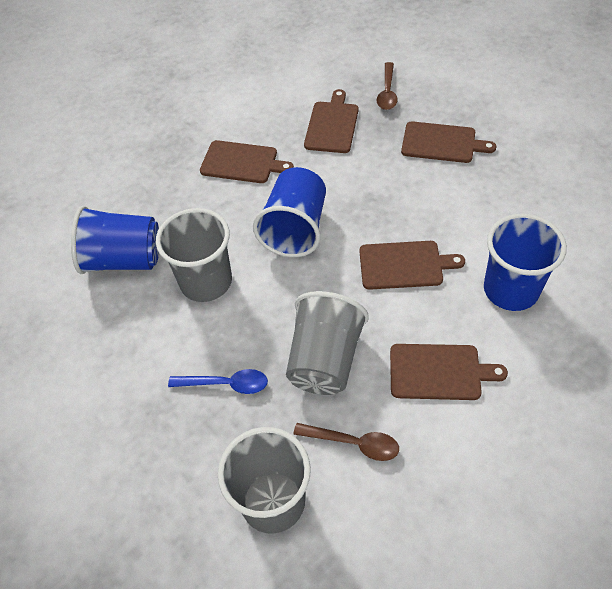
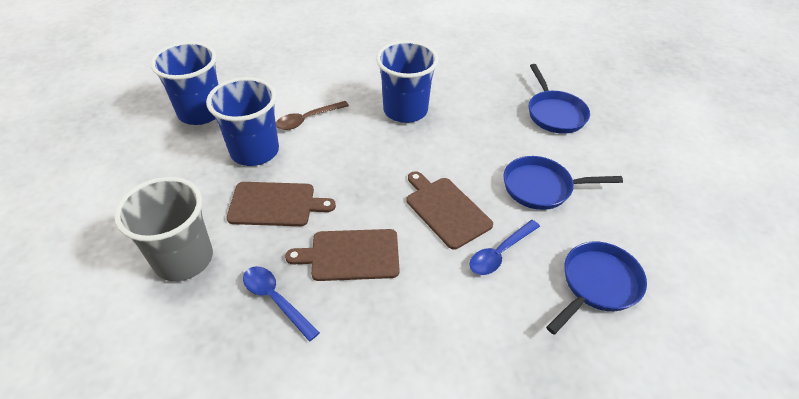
blue pan: none = 0 -> [504,156,623,210] [529,64,590,134] [546,241,647,334] = 3
blue spoon: [168,369,268,394] = 1 -> [243,266,320,342] [469,220,540,275] = 2
brown cutting board: [200,140,294,183] [304,89,359,153] [359,241,465,290] [390,344,508,400] [401,121,497,163] = 5 -> [226,182,336,226] [285,229,400,281] [407,171,493,250] = 3
brown spoon: [293,423,399,461] [377,62,398,110] = 2 -> [276,101,349,130] = 1
grey cup: [156,208,232,302] [218,427,311,534] [286,291,369,395] = 3 -> [114,177,213,281] = 1

